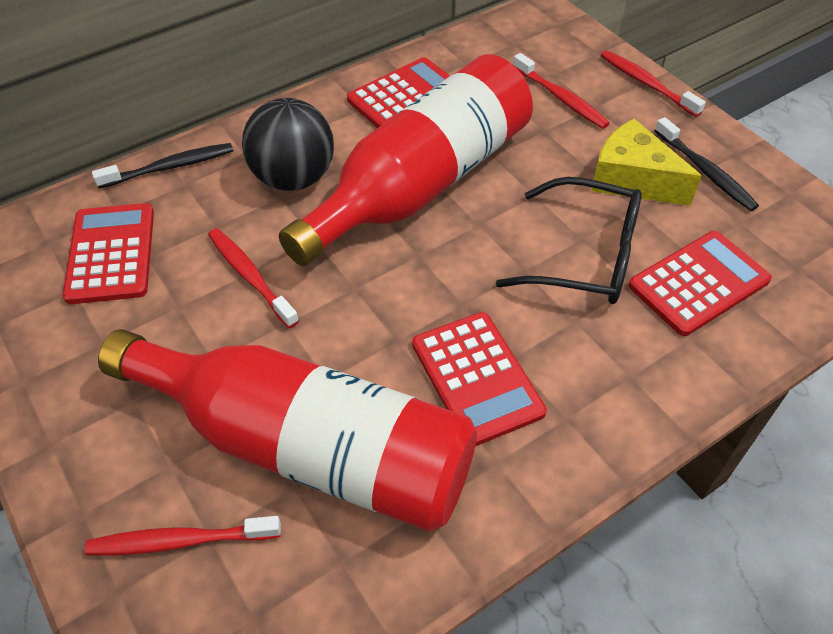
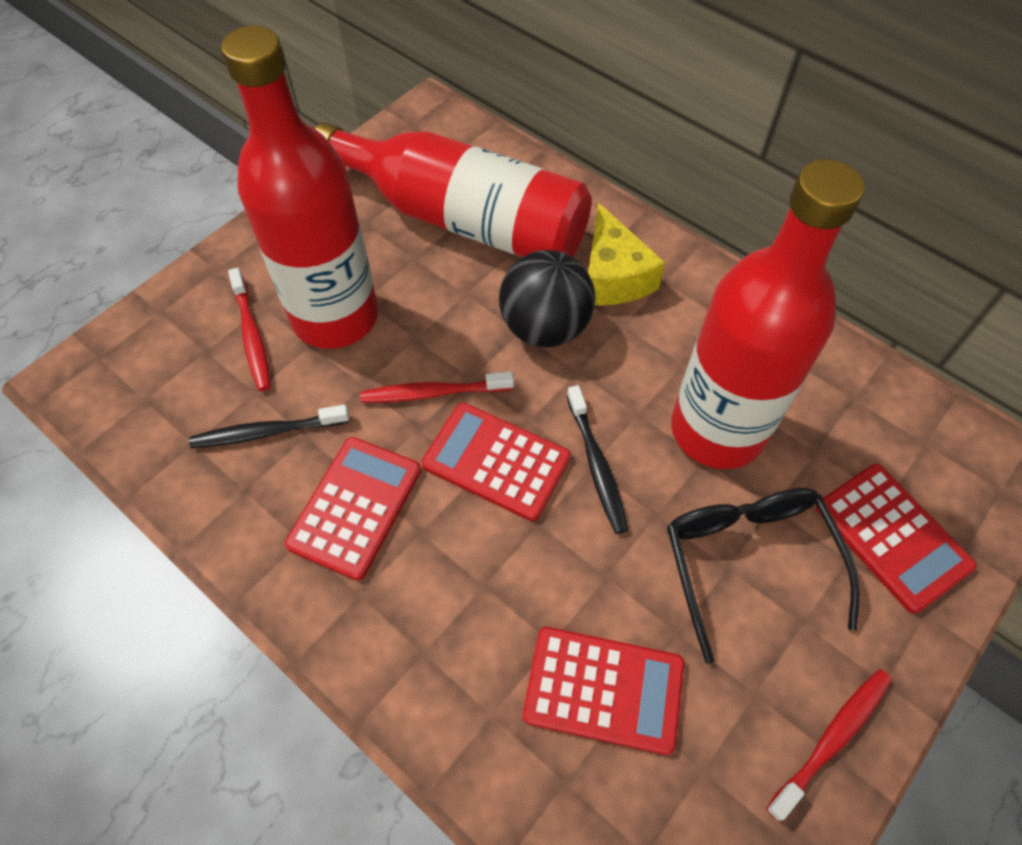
red bottle: [98,329,477,532] [279,54,533,266] = 2 -> [221,25,378,349] [315,122,591,257] [671,159,865,469] = 3
red toothbrush: [85,516,281,555] [208,228,299,328] [513,53,610,129] [601,50,706,117] = 4 -> [228,268,271,391] [360,372,514,403] [766,669,892,822] = 3

